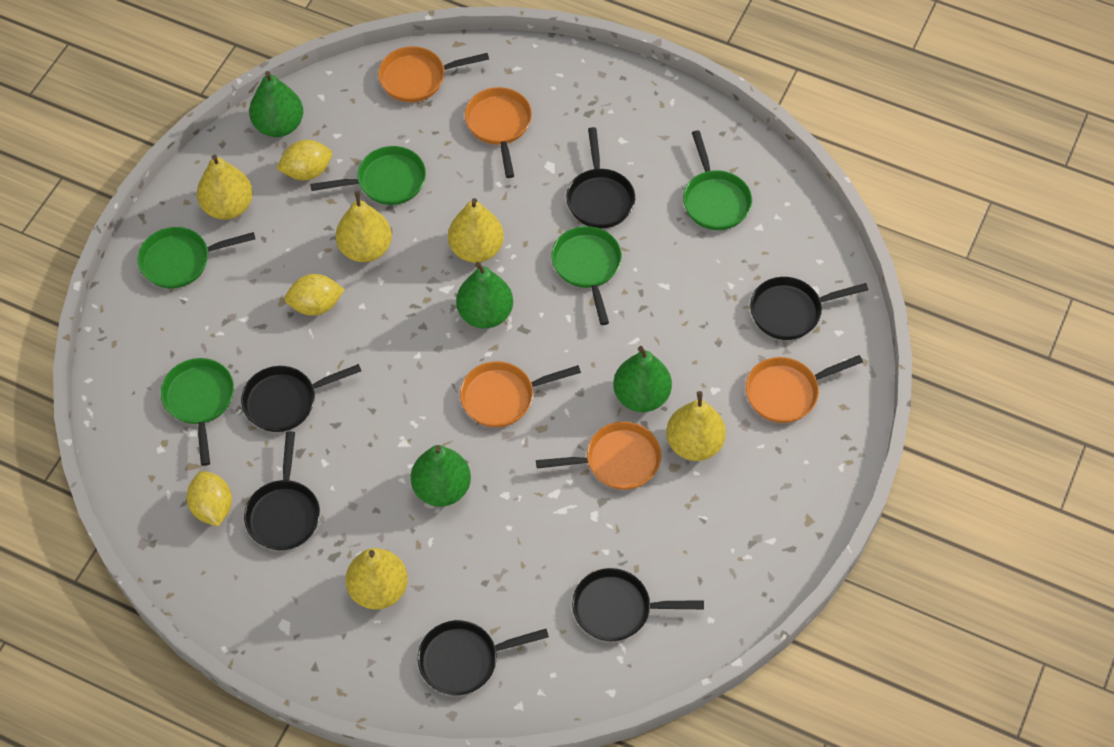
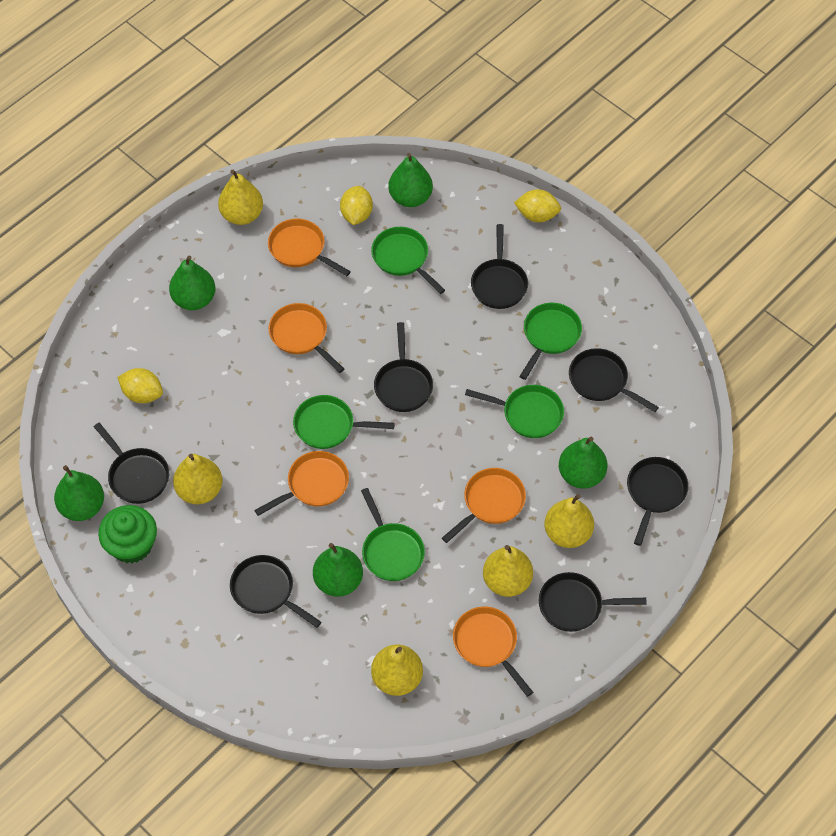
black pan: [241,364,361,432] [244,431,320,550] [418,620,549,695] [566,127,635,228] [572,568,704,642] [750,277,868,340] = 6 -> [94,423,169,504] [230,555,322,628] [374,322,433,412] [471,224,528,309] [539,572,647,632] [569,348,659,412] [627,457,689,546] = 7
green cupcake: none = 0 -> [98,505,157,563] = 1
green pear: [249,71,303,137] [411,445,471,507] [456,262,513,328] [613,346,672,412] = 4 -> [54,465,104,521] [169,256,215,310] [313,543,363,597] [388,153,433,207] [559,437,607,489] = 5

